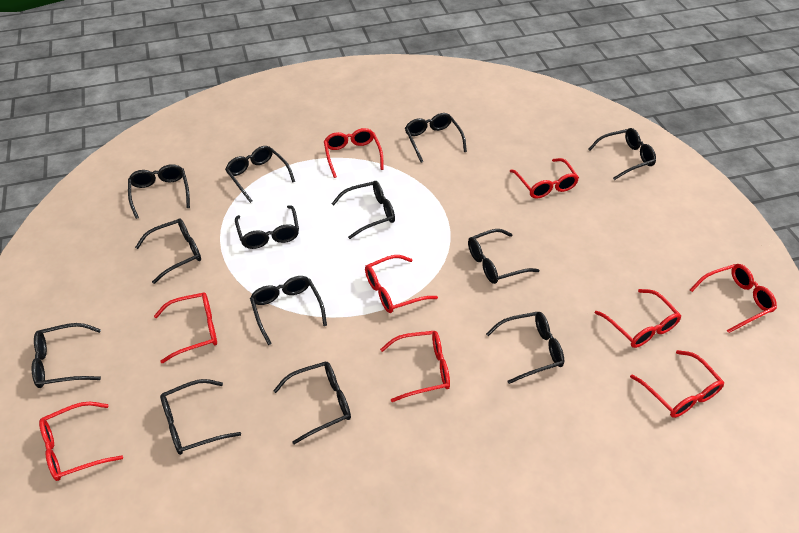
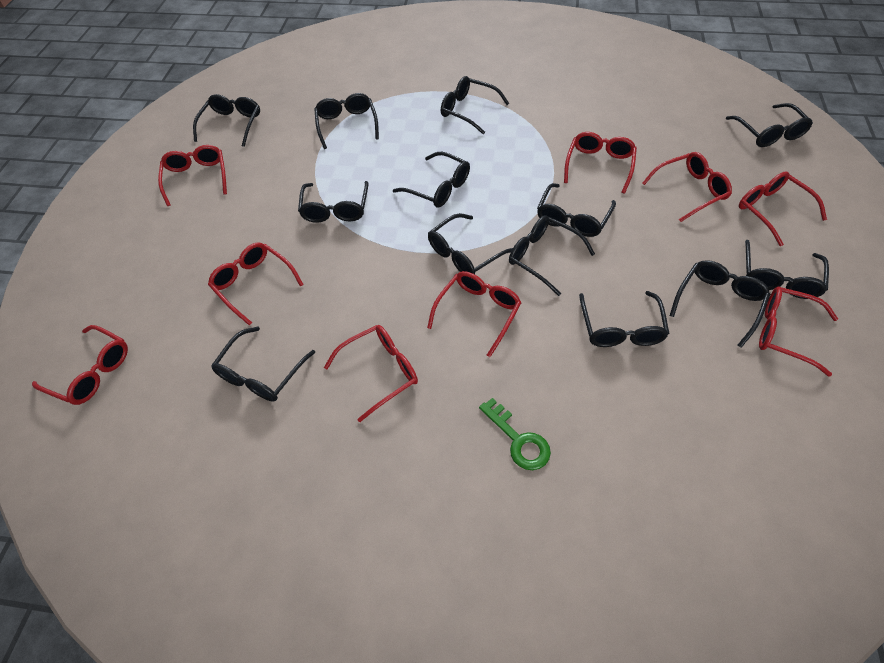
green key: none = 0 -> [479,398,551,470] = 1

